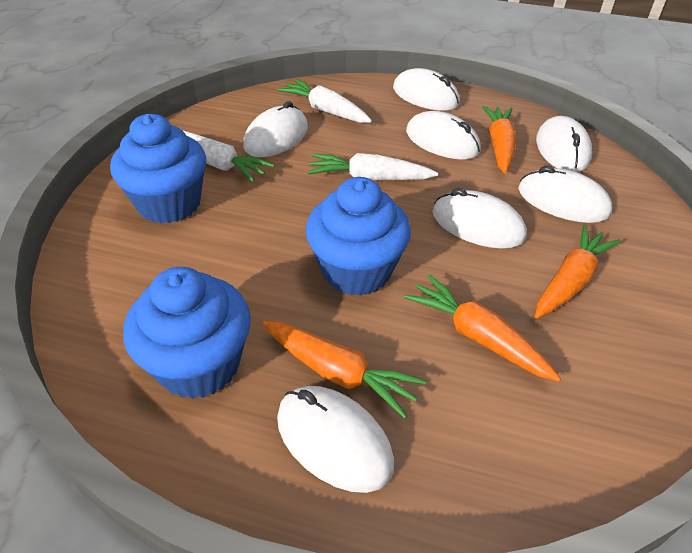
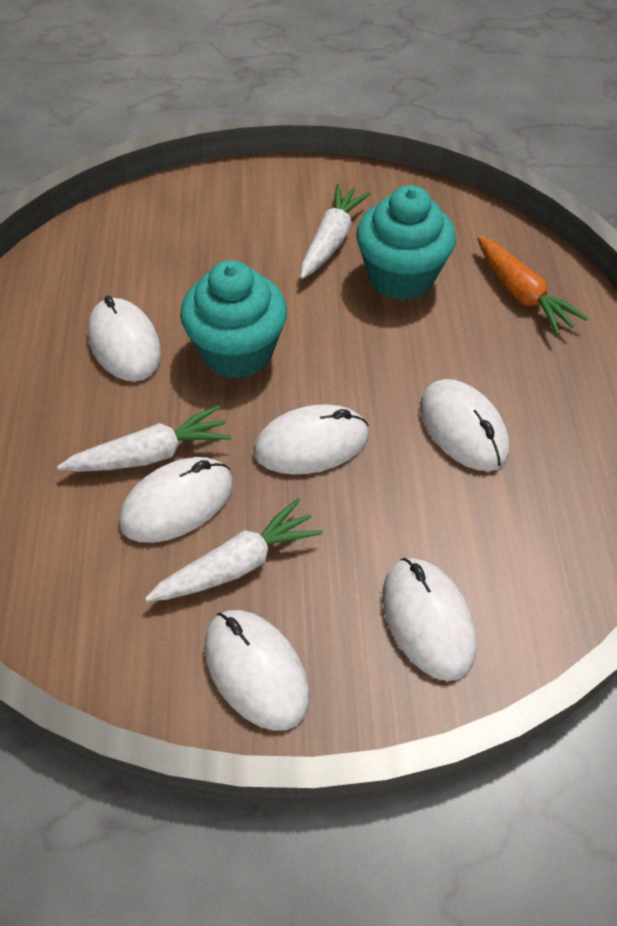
blue cupcake: [110,114,206,224] [124,267,251,399] [306,177,411,296] = 3 -> none = 0
orange carrot: [262,321,427,419] [404,274,561,382] [483,106,516,174] [535,224,621,318] = 4 -> [477,236,588,336] = 1
turquoise cupcake: none = 0 -> [180,260,287,379] [357,185,456,300] = 2
white mouse: [243,101,308,157] [277,386,394,493] [393,68,460,111] [406,111,481,160] [432,188,527,249] [518,165,612,223] [536,116,592,172] = 7 -> [88,296,161,381] [119,457,233,543] [204,610,310,731] [254,404,369,475] [383,558,477,681] [420,379,509,471] = 6

